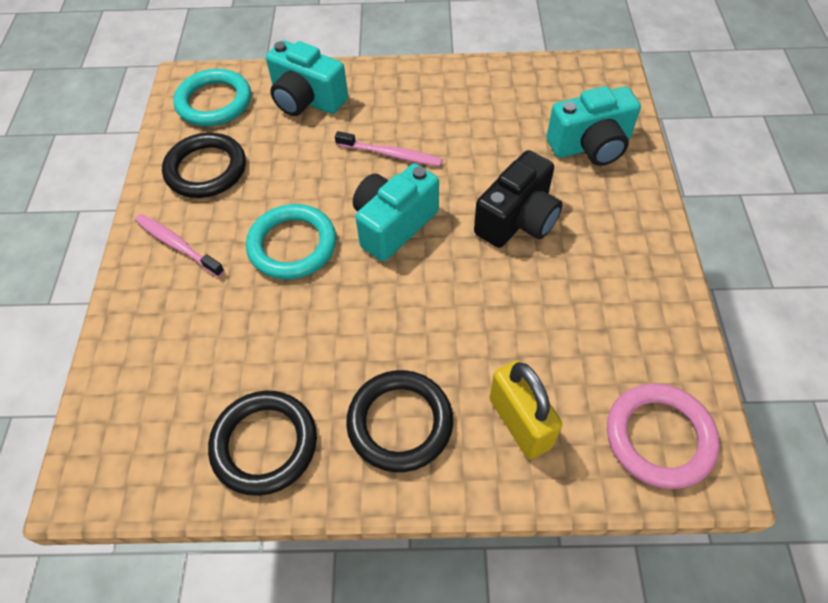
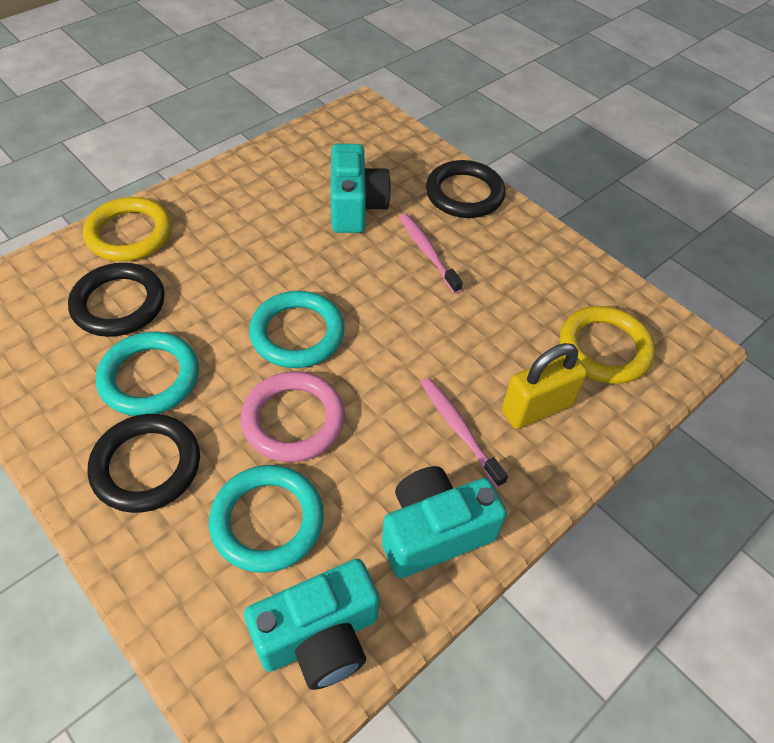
black camera: [474,150,562,248] = 1 -> none = 0
turquoise ring: [173,69,251,126] [246,204,336,280] = 2 -> [96,332,199,416] [209,465,324,573] [249,291,345,368] = 3
yellow ring: none = 0 -> [83,197,172,261] [560,306,655,384] = 2

